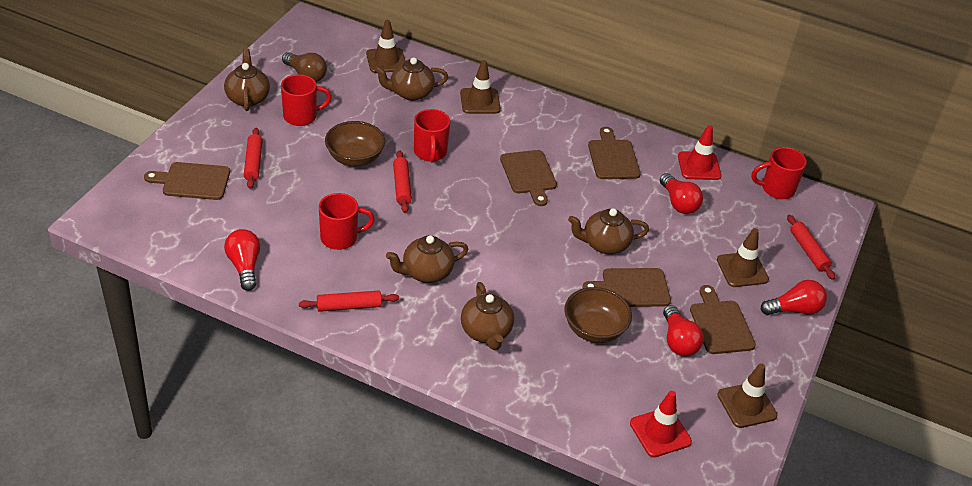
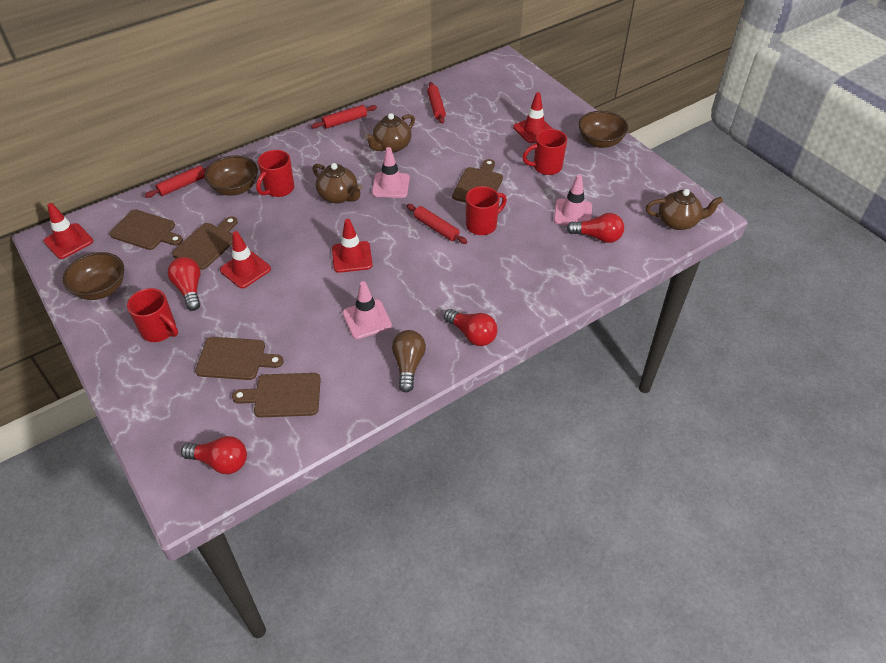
brown bowl: [325,121,385,166] [565,287,632,343] = 2 -> [63,252,124,300] [204,155,258,196] [578,111,628,148] = 3
brown teapot: [224,48,270,111] [374,57,448,101] [386,235,469,283] [461,282,514,350] [568,208,649,254] = 5 -> [312,163,362,204] [365,113,415,153] [646,189,723,230] = 3
brown traffic cone: [366,20,405,73] [460,60,501,114] [717,228,769,287] [717,363,777,428] = 4 -> none = 0
pink traffic cone: none = 0 -> [343,281,392,339] [372,147,410,198] [554,175,592,225] = 3
red traffic cone: [630,391,692,457] [678,125,721,180] = 2 -> [44,203,93,259] [220,231,271,288] [332,219,373,273] [513,92,553,143] = 4

